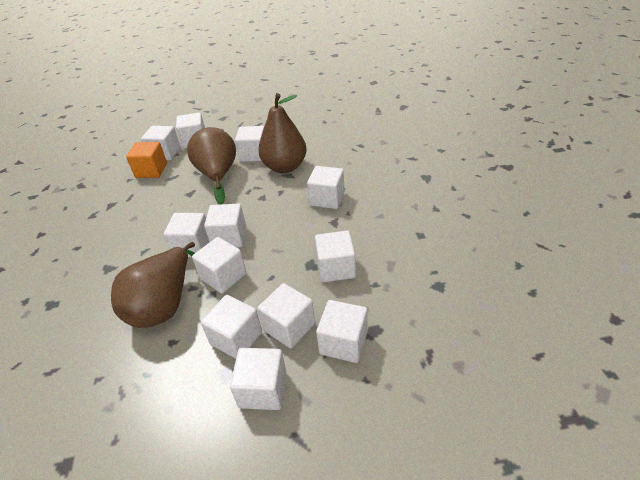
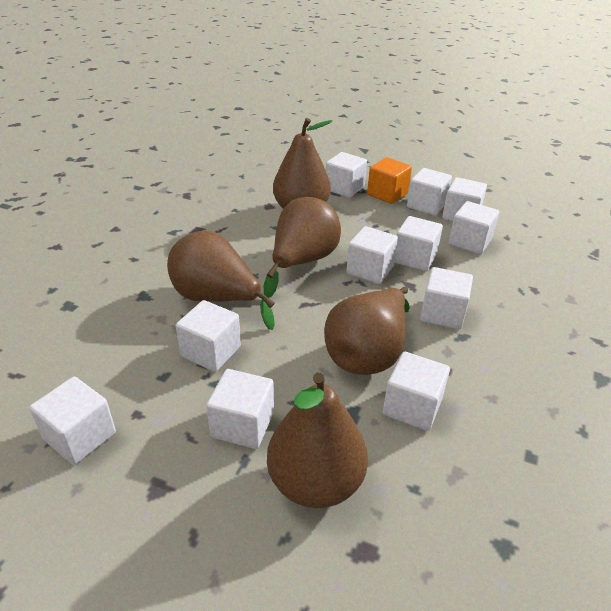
brown pear: [111,242,195,328] [187,127,236,204] [258,93,307,173] = 3 -> [167,231,275,330] [264,197,341,298] [267,373,368,508] [273,118,333,209] [324,287,410,375] = 5
white cube: [141,126,180,160] [164,213,209,257] [176,113,205,148] [192,237,247,293] [201,295,262,359] [204,204,246,247] [230,348,287,410] [235,126,264,162] [257,283,315,348] [307,166,345,209] [315,231,356,282] [316,300,367,363] = 12 -> [29,377,116,465] [176,300,241,372] [206,369,274,449] [326,152,367,198] [346,226,398,284] [383,352,450,431] [395,216,443,271] [407,168,452,216] [420,267,473,329] [442,177,487,221] [449,201,499,254] = 11

